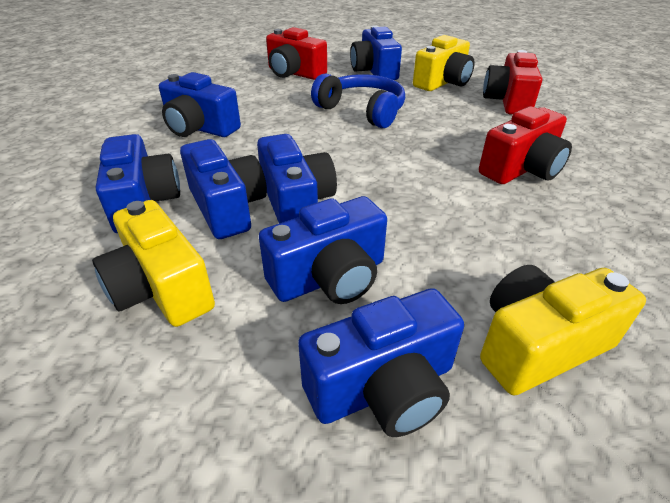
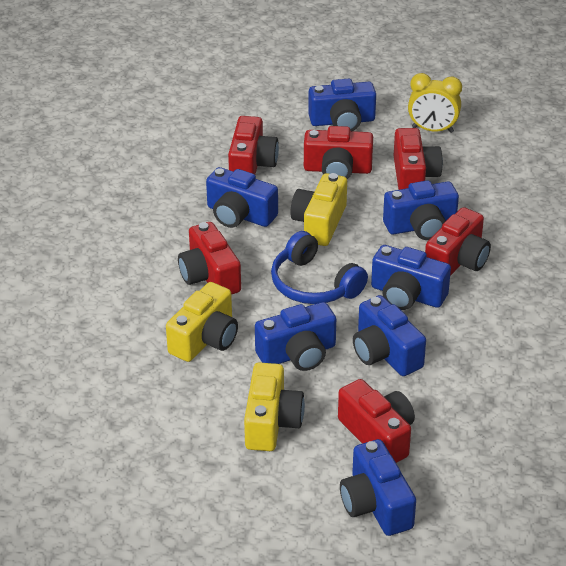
red camera: [266,27,327,80] [479,106,572,184] [483,50,542,115] = 3 -> [178,222,241,295] [228,116,279,174] [304,126,373,179] [338,379,415,463] [394,128,443,190] [425,207,491,276] = 6
yellow clock: none = 0 -> [408,73,462,133] = 1

